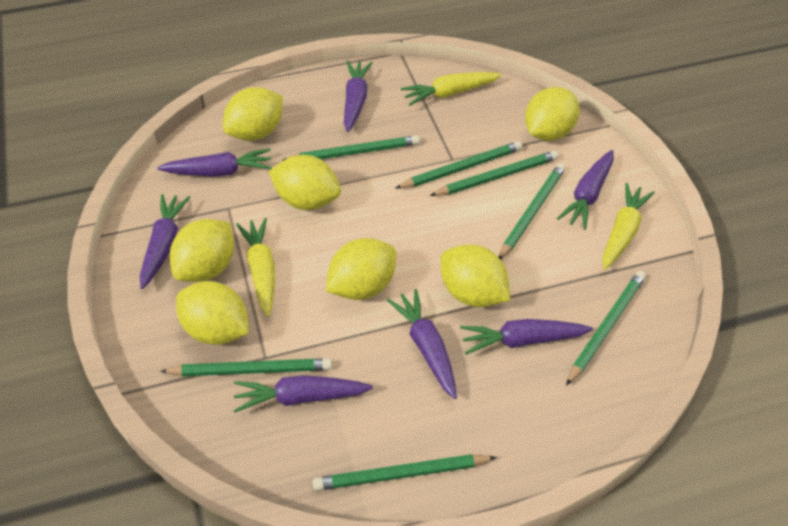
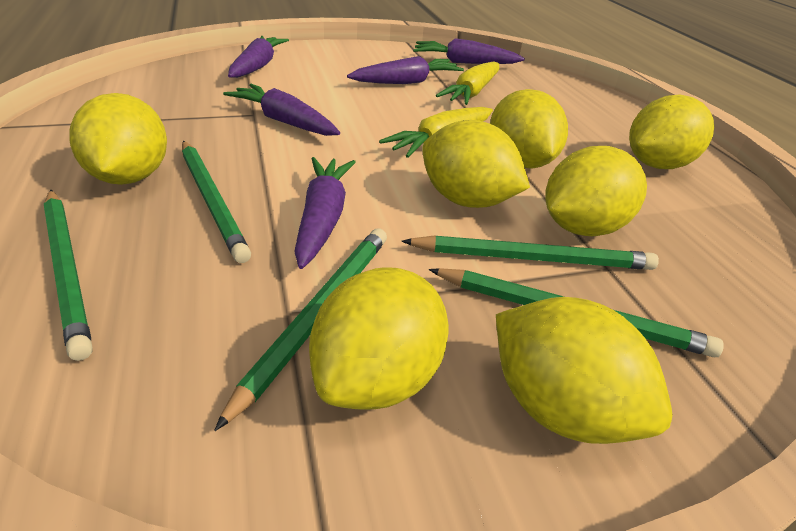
green pencil: [160,358,332,376] [281,135,420,161] [313,454,497,491] [395,141,522,189] [430,150,559,196] [498,163,566,259] [566,271,646,386] = 7 -> [44,190,92,361] [182,141,251,263] [214,228,387,431] [401,235,659,270] [429,268,724,357] = 5
purple carrot: [140,194,191,289] [157,149,272,177] [233,375,373,413] [344,61,373,132] [387,289,457,399] [460,319,593,355] [557,150,614,230] = 7 -> [223,84,340,136] [228,36,289,78] [294,157,356,269] [347,56,464,84] [413,38,525,64] = 5
yellow carrot: [236,218,275,317] [401,72,502,106] [603,183,655,270] = 3 -> [379,107,493,158] [436,61,499,105] = 2

